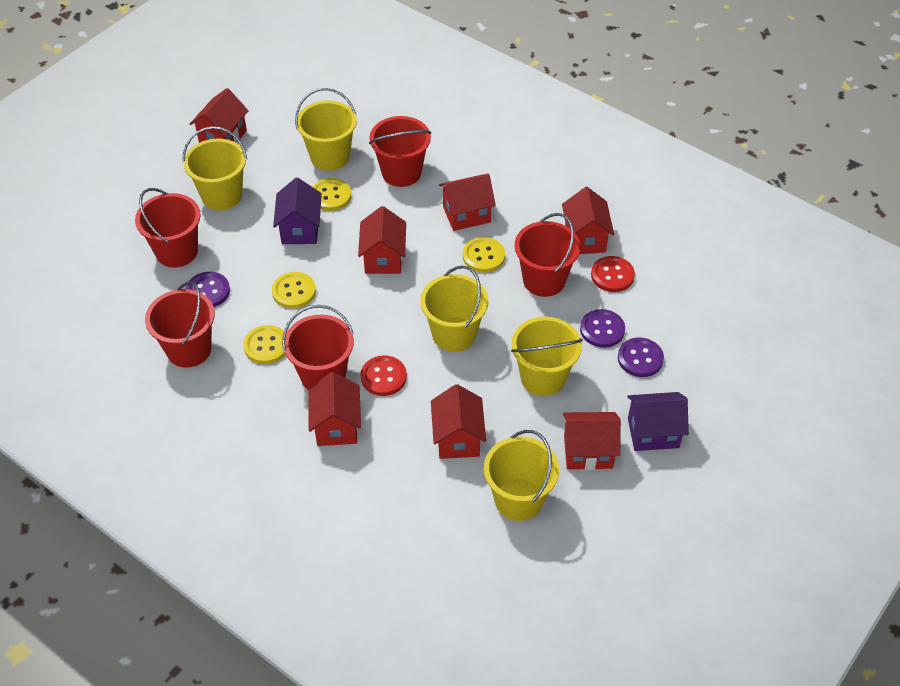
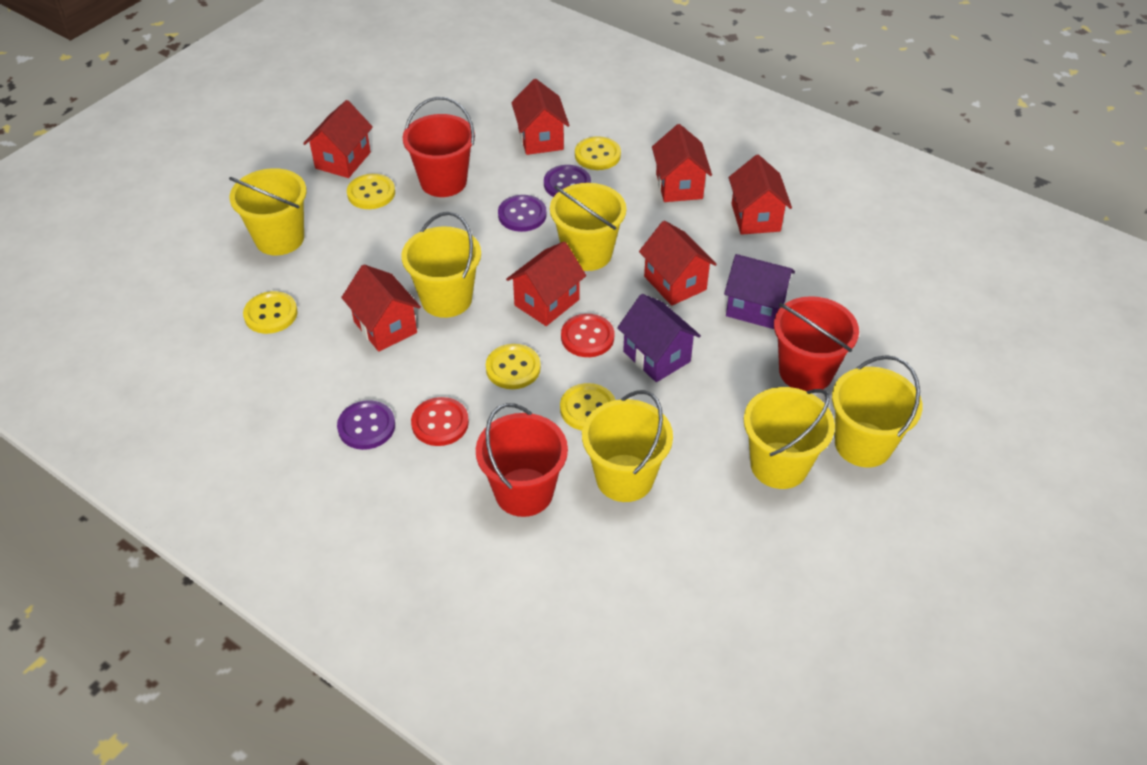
red bucket: [135,188,201,268] [145,281,215,368] [282,305,354,389] [369,116,431,187] [514,213,580,297] = 5 -> [403,97,475,197] [476,403,568,517] [774,296,859,391] = 3
yellow bucket: [182,126,247,210] [295,88,357,171] [420,265,489,352] [484,430,559,521] [511,317,583,396] = 5 -> [229,168,307,255] [401,212,481,318] [550,183,627,271] [582,390,673,502] [744,387,835,489] [832,355,923,467] = 6
yellow button: [243,325,286,364] [272,272,316,309] [313,178,351,211] [463,237,505,273] = 4 -> [243,291,298,334] [347,174,395,209] [486,344,541,389] [560,383,615,431] [575,136,621,170] = 5

